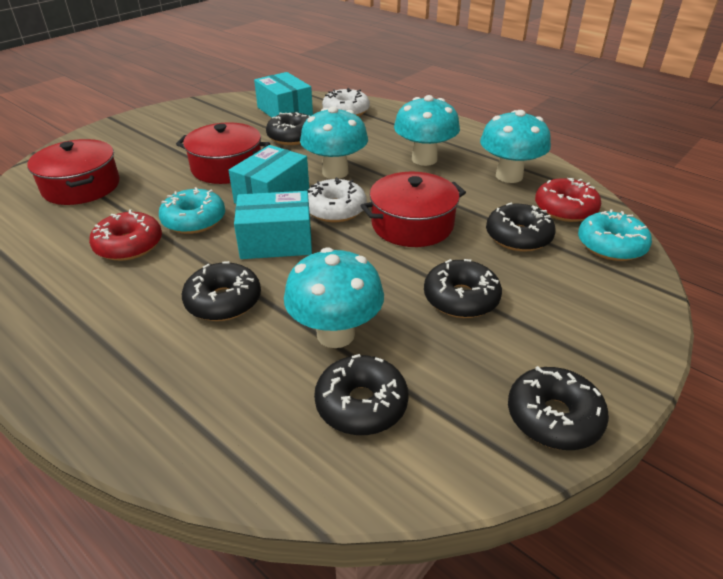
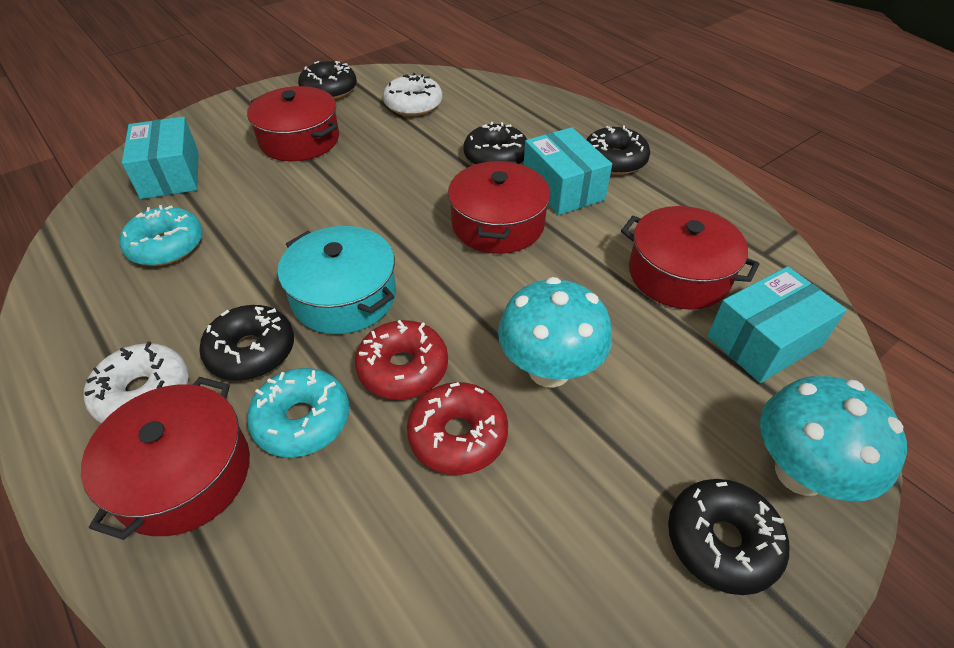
black donut: [182,261,261,321] [266,112,310,145] [314,354,409,435] [424,259,502,318] [486,203,556,251] [508,366,609,450] = 6 -> [199,305,294,381] [298,61,357,100] [463,122,527,165] [586,125,650,175] [668,479,789,595] = 5
red pot: [27,139,120,205] [176,122,270,184] [361,172,466,247] = 3 -> [81,377,250,540] [247,86,339,161] [448,160,551,254] [621,206,760,309] = 4
turquoise mushroom: [284,247,384,348] [300,106,368,179] [394,95,460,166] [480,110,551,183] = 4 -> [498,277,612,388] [760,376,907,501] = 2
turquoise pot: none = 0 -> [278,226,396,334] = 1

